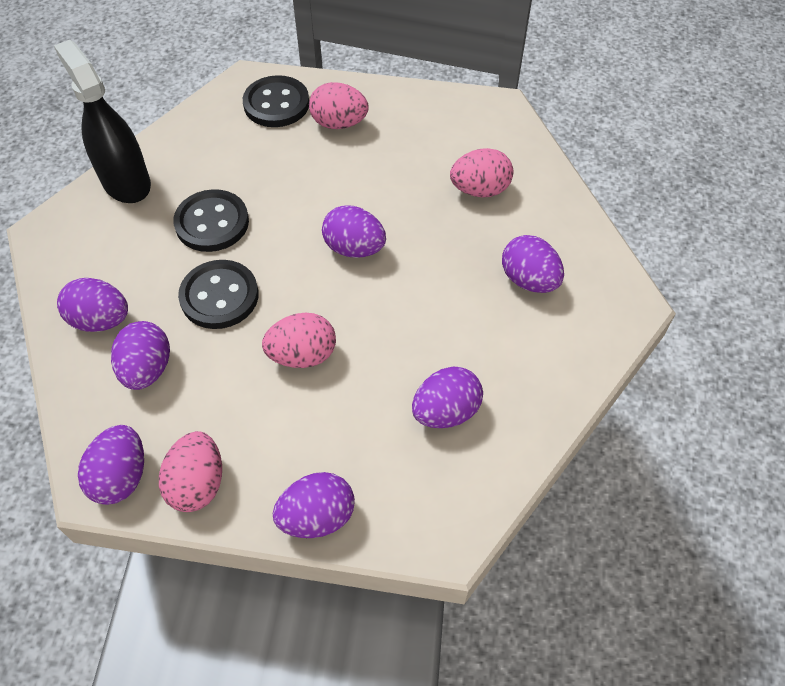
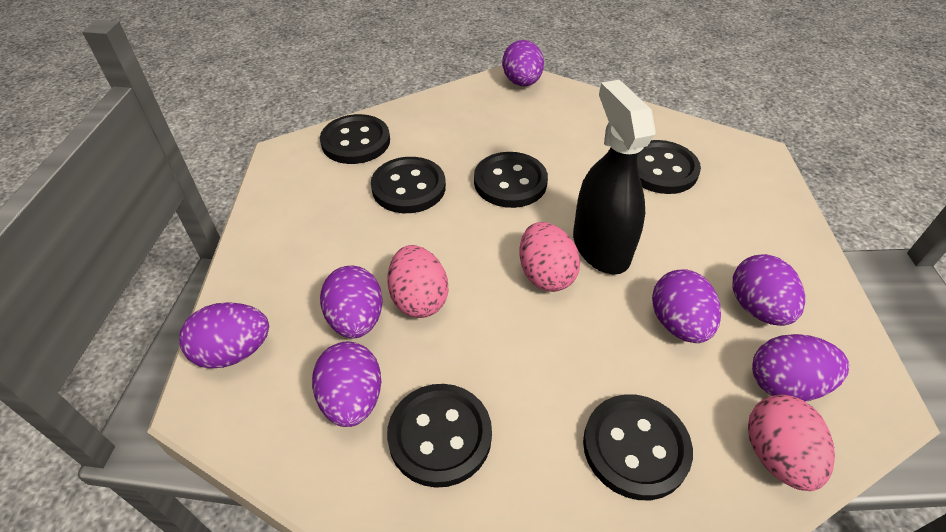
black button: [173,189,249,252] [178,260,258,329] [243,75,309,127] = 3 -> [320,114,390,164] [371,157,446,213] [387,384,492,488] [474,152,548,208] [583,394,693,500] [637,140,701,194] = 6
pink egg: [159,431,222,512] [262,313,336,368] [309,82,369,129] [450,148,513,197] = 4 -> [387,245,448,318] [519,222,580,292] [748,394,835,491] = 3

